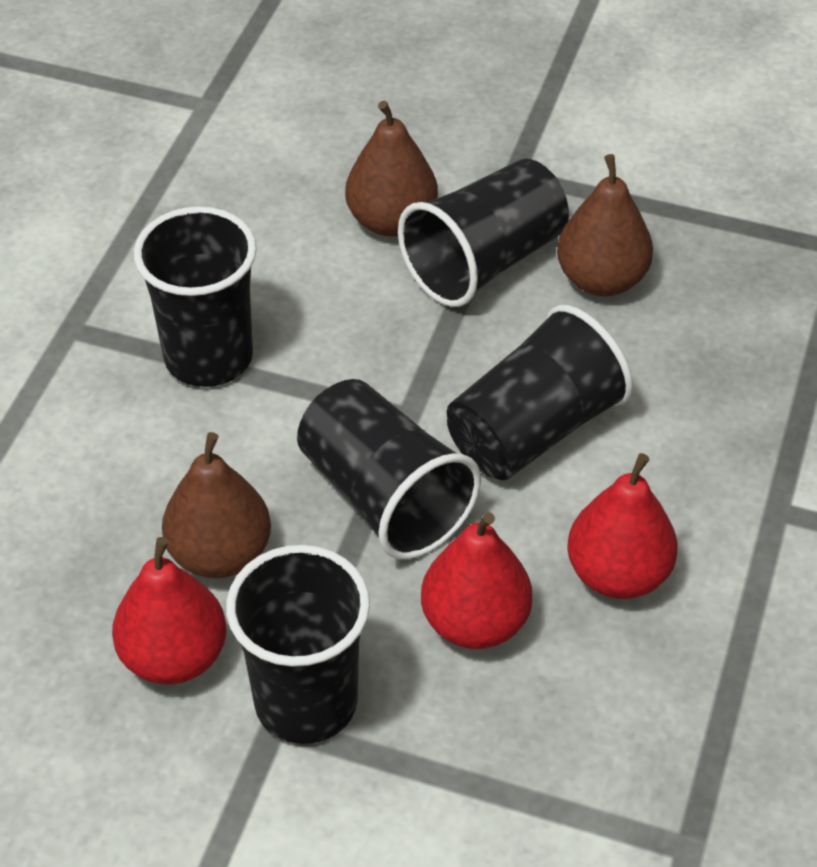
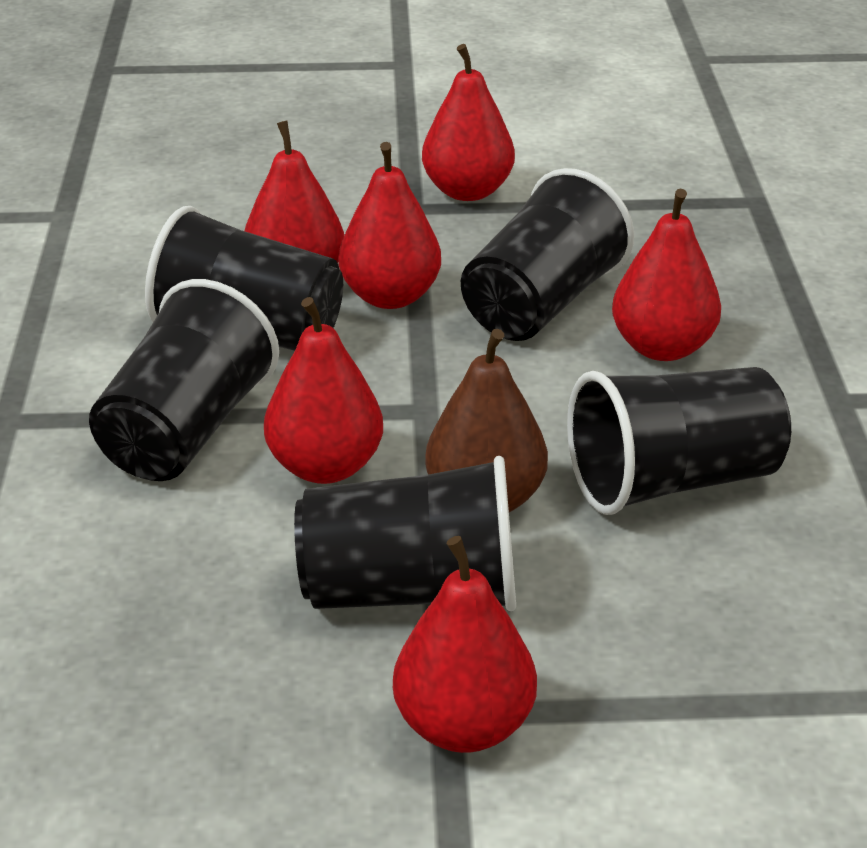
brown pear: [162,432,271,578] [345,101,438,236] [557,154,653,296] = 3 -> [425,329,548,512] = 1
red pear: [112,537,226,684] [421,512,532,649] [567,453,678,599] = 3 -> [244,121,344,263] [264,297,383,484] [338,142,441,309] [393,536,537,753] [422,44,515,201] [612,189,721,361] = 6

